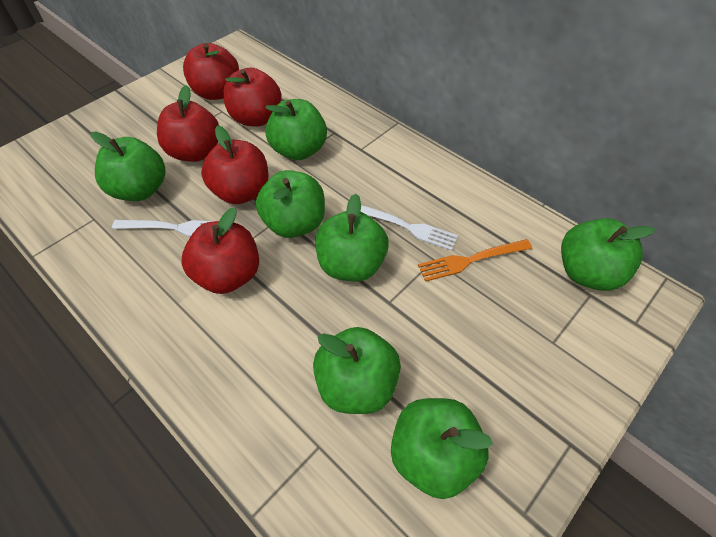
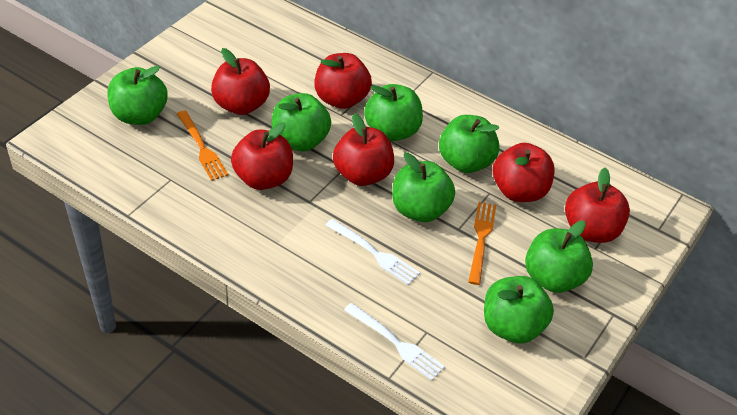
orange fork: [418,239,532,282] = 1 -> [177,111,228,181] [468,202,496,285] = 2
red apple: [157,85,219,162] [181,207,259,294] [183,43,239,100] [201,125,268,204] [223,68,281,126] = 5 -> [211,48,270,115] [231,123,293,190] [314,53,372,109] [333,113,394,186] [493,143,555,202] [565,168,630,243] = 6

